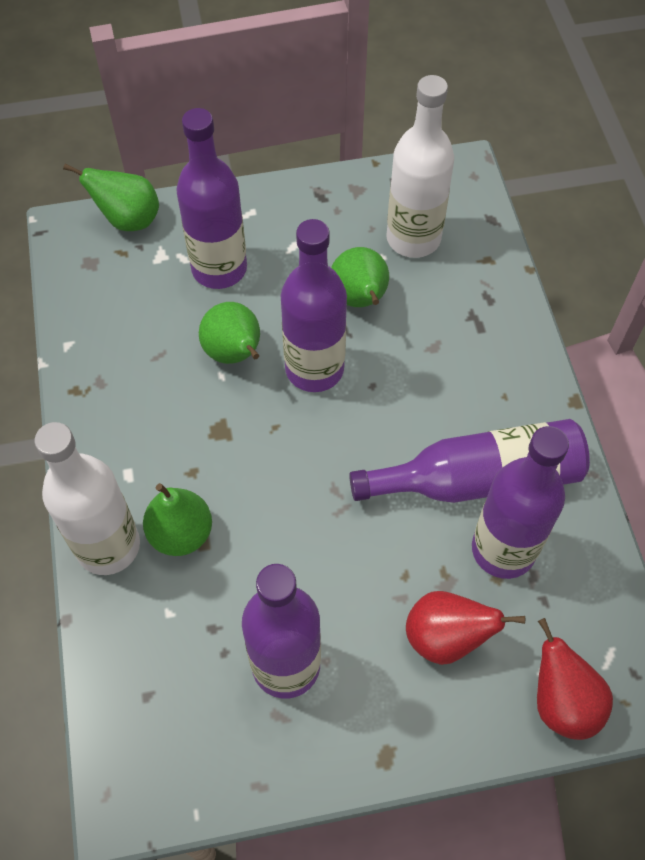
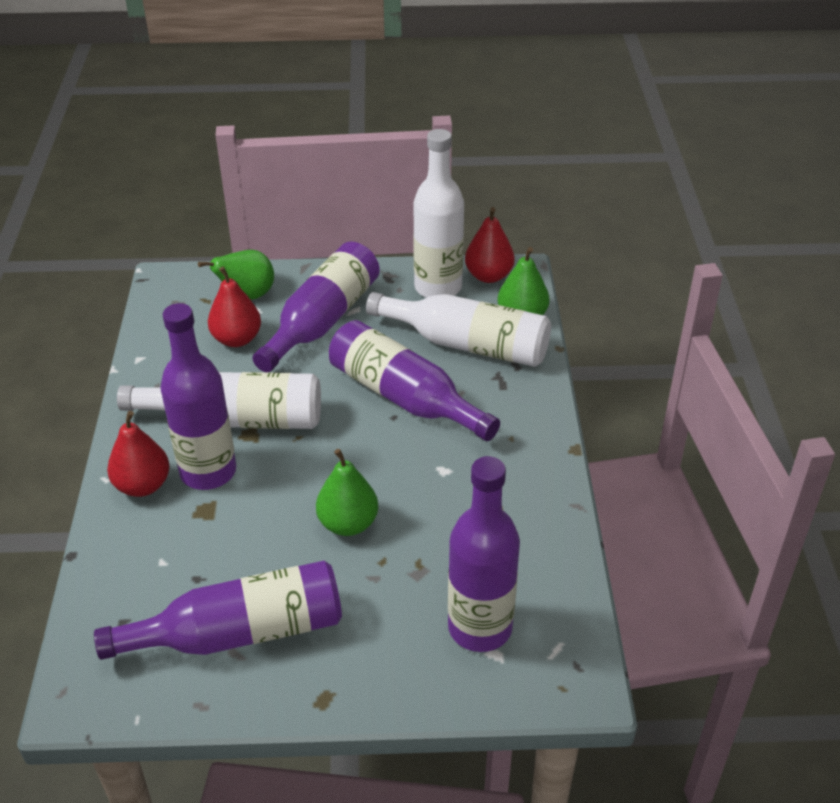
green pear: [63,164,159,231] [143,483,212,556] [199,302,260,364] [331,247,389,307] = 4 -> [198,250,274,300] [316,449,379,536] [498,247,550,315] = 3
red pear: [406,591,525,665] [537,618,613,740] = 2 -> [107,411,170,497] [208,267,261,347] [465,207,515,283] = 3
white bottle: [34,422,140,575] [386,75,454,258] = 2 -> [117,372,321,429] [366,292,551,367] [413,129,464,298] = 3

